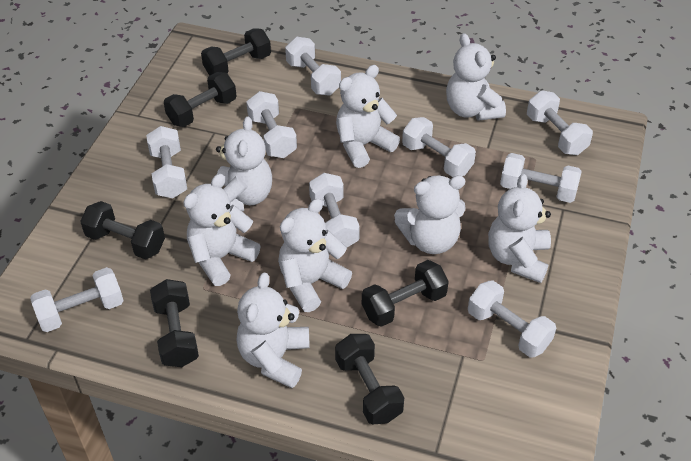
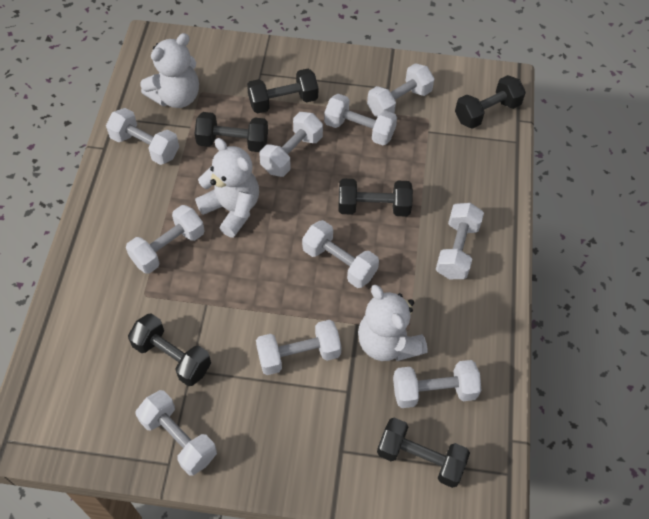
white dumbbell: [30,267,124,332] [146,126,187,198] [246,91,297,158] [285,37,341,96] [309,173,360,247] [402,117,476,177] [468,280,556,358] [500,153,582,203] [527,90,593,155] = 9 -> [106,108,179,165] [126,205,205,274] [136,390,217,476] [256,320,342,375] [260,112,323,177] [302,220,379,288] [324,94,397,145] [367,63,435,117] [393,360,482,408] [436,203,484,279] = 10
white teddy bear: [183,174,260,286] [216,116,272,212] [237,272,310,388] [278,199,352,312] [336,65,400,168] [394,175,466,254] [446,33,506,121] [488,174,551,283] = 8 -> [141,33,199,108] [195,138,259,238] [358,284,428,361] = 3

